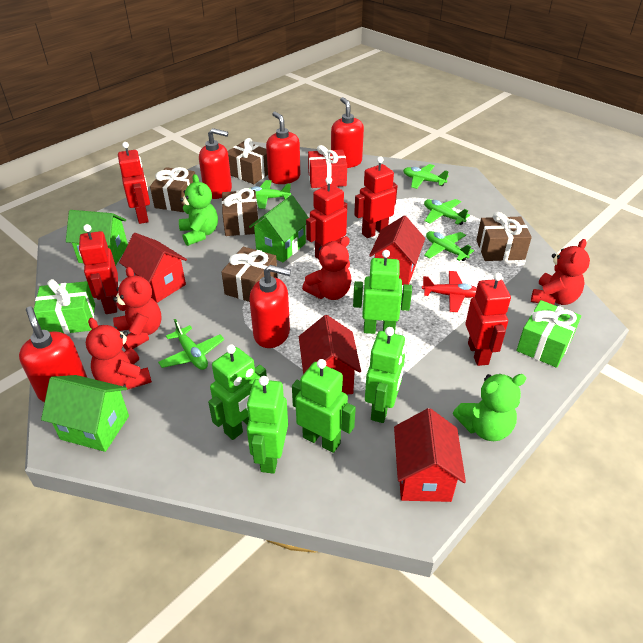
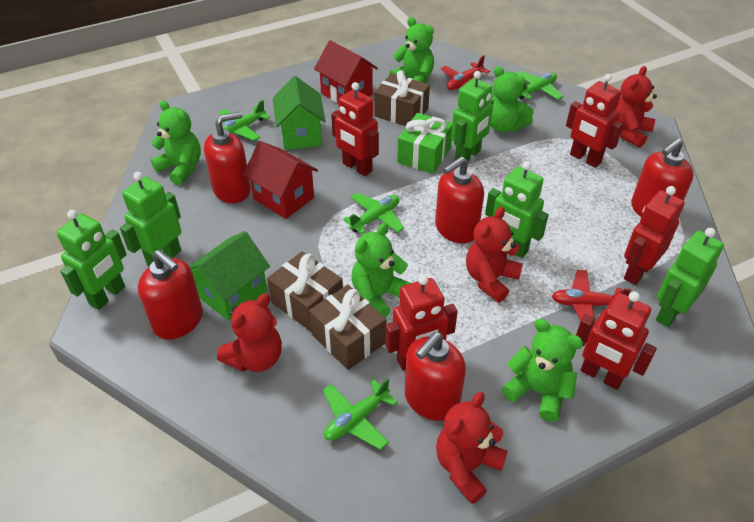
brown gift: [150,167,195,212] [221,247,278,302] [222,188,259,236] [228,138,268,184] [476,212,532,261] = 5 -> [267,251,343,331] [309,285,386,370] [374,70,430,126] = 3
green gift: [34,279,95,334] [516,300,581,368] = 2 -> [397,113,452,174] = 1
green house: [41,375,129,452] [66,210,128,266] [249,195,309,262] = 3 -> [189,231,270,321] [273,76,326,150] = 2
green plane: [158,319,224,370] [250,180,291,209] [403,164,449,189] [424,199,470,225] [424,231,474,261] = 5 -> [220,100,270,141] [323,378,398,450] [343,193,404,234] [516,71,563,100] = 4
green teddy bear: [179,174,218,246] [453,374,526,441] = 2 -> [151,100,201,185] [352,223,411,318] [389,17,434,83] [490,66,534,132] [502,319,583,422] = 5
red gift: [308,145,347,188] = 1 -> none = 0
red house: [119,233,187,303] [299,315,361,394] [369,216,425,285] [394,408,466,502] = 4 -> [243,141,318,219] [314,40,378,103] = 2
red plane: [422,271,477,312] = 1 -> [441,55,490,90] [552,270,631,326] = 2

